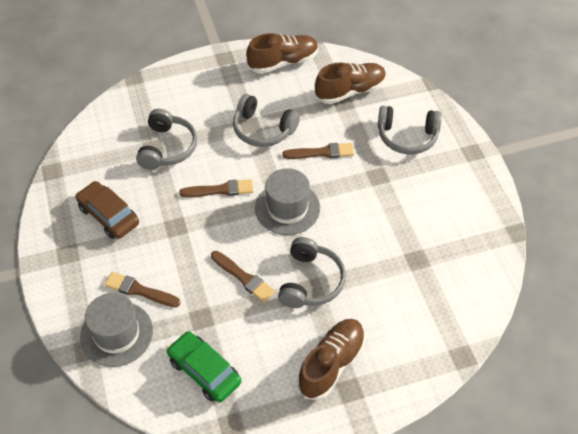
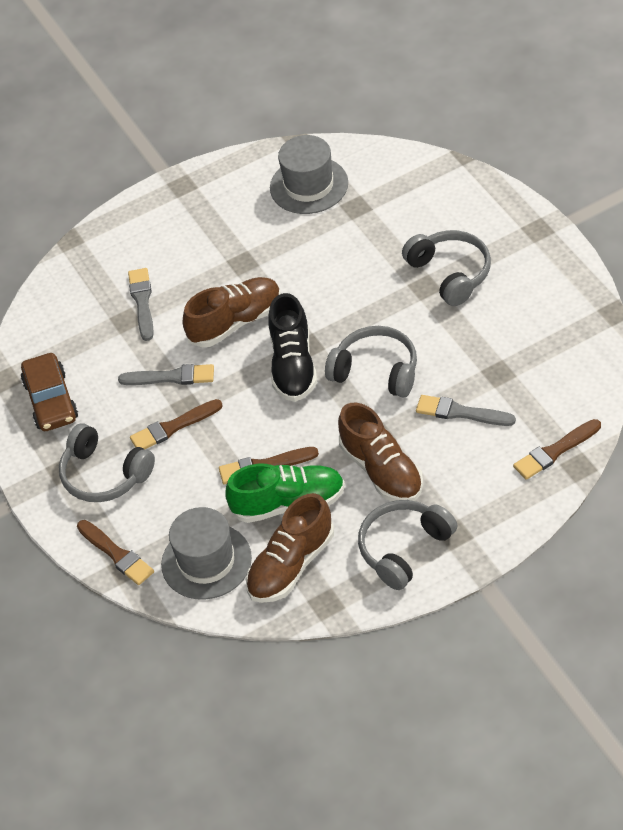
black shoe: none = 0 -> [268,293,317,402] = 1
green car: [167,331,241,403] = 1 -> none = 0
green shoe: none = 0 -> [225,464,345,523] = 1
grey brush: none = 0 -> [118,364,214,385] [128,268,154,341] [416,395,516,426] = 3

